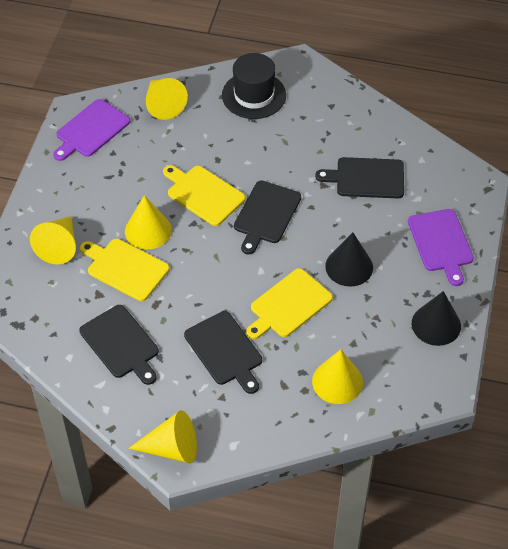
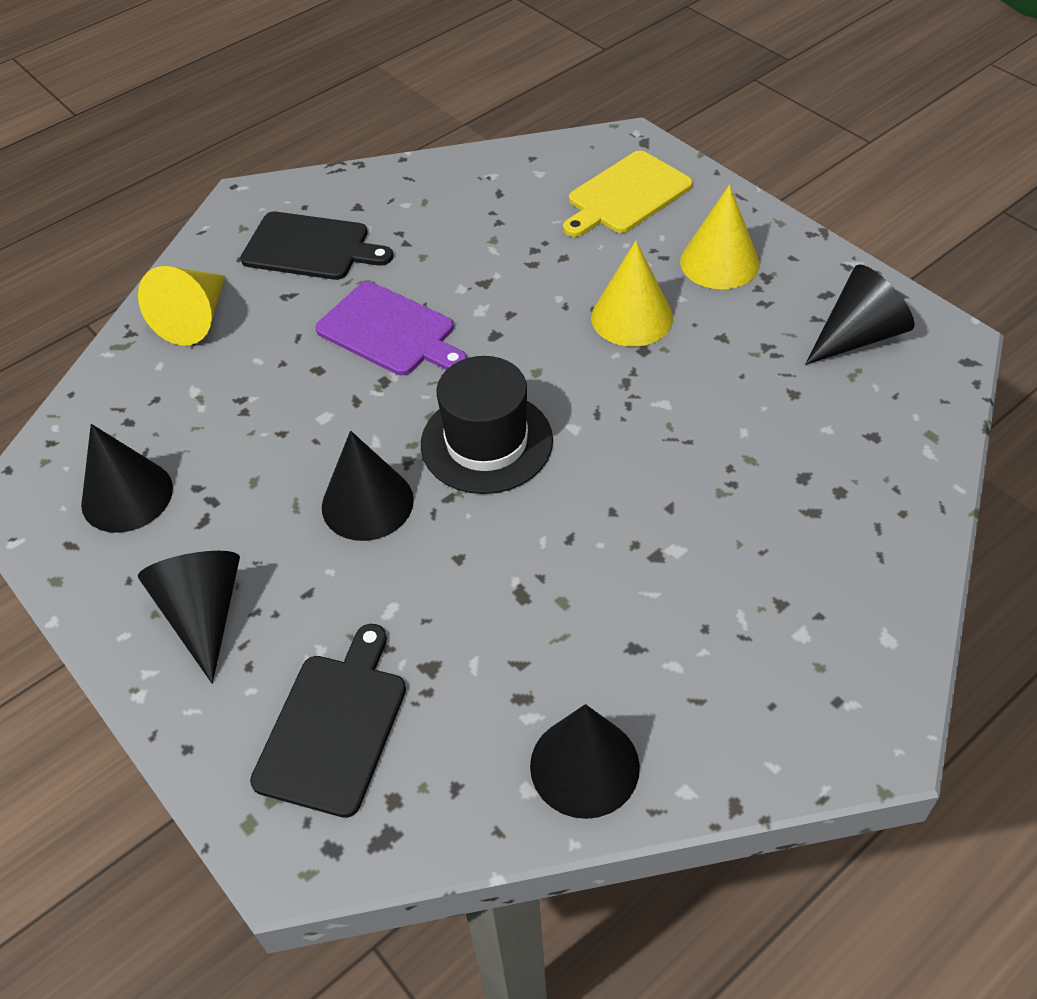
black cone: [325,232,373,287] [412,291,461,346] = 2 -> [81,424,173,533] [138,551,240,684] [322,431,414,541] [530,704,640,819] [805,265,915,365] = 5
black cutting board: [79,305,159,385] [184,311,262,394] [234,180,301,254] [315,157,404,198] = 4 -> [240,212,393,280] [250,624,406,818] = 2
purple cutting board: [53,99,130,161] [408,209,474,286] = 2 -> [315,282,467,375] = 1
yellow cone: [30,216,76,264] [125,195,172,249] [128,410,197,463] [146,78,188,120] [312,349,363,404] = 5 -> [138,266,225,345] [591,241,673,347] [680,185,760,289] = 3
yellow cutting board: [80,239,170,301] [163,165,245,226] [246,268,333,339] = 3 -> [563,151,693,237] = 1

